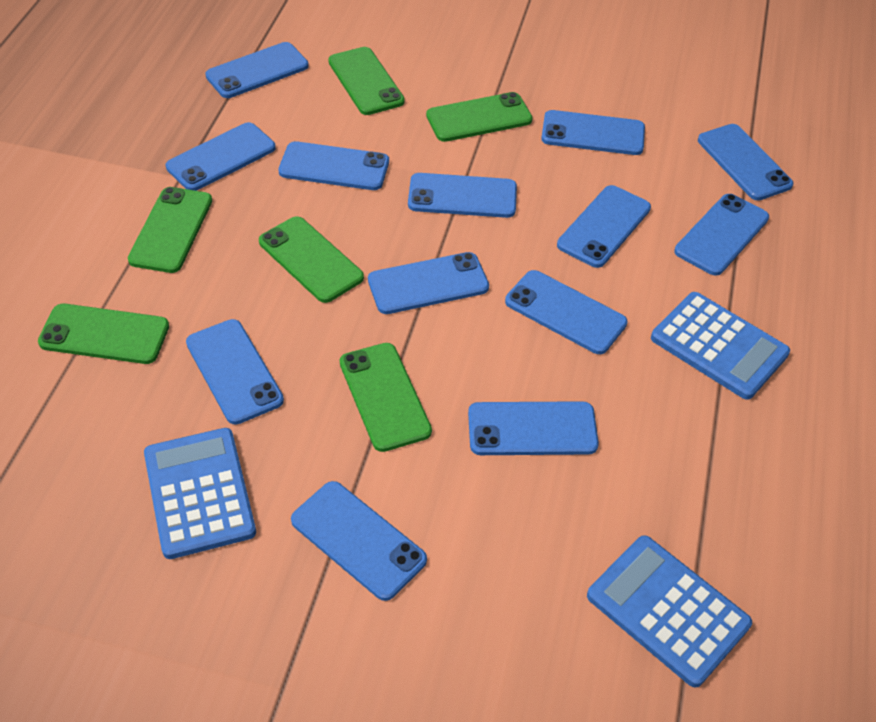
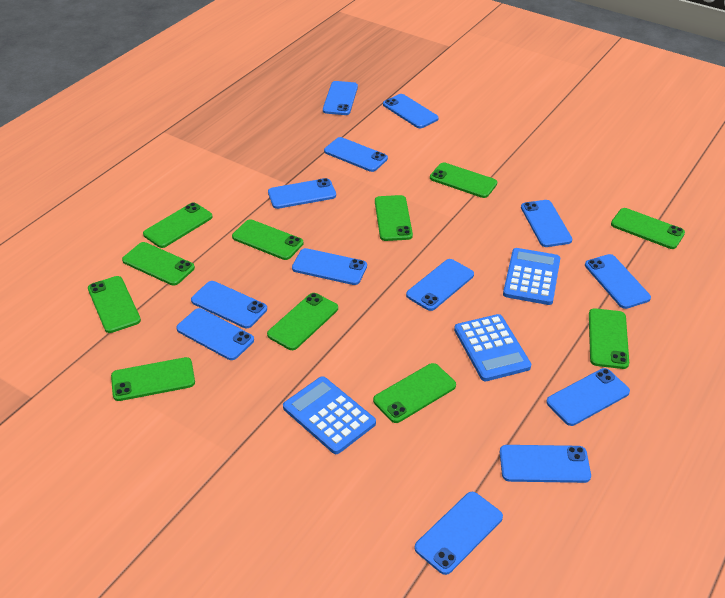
green phone: [38,304,169,364] [128,187,212,273] [259,216,364,303] [328,47,405,115] [340,343,432,452] [426,92,533,142] = 6 -> [88,276,141,333] [111,357,195,401] [122,242,195,286] [143,203,212,248] [232,219,303,260] [267,293,338,350] [373,363,456,423] [375,195,413,241] [430,162,497,198] [589,308,629,369] [611,208,685,249] = 11

